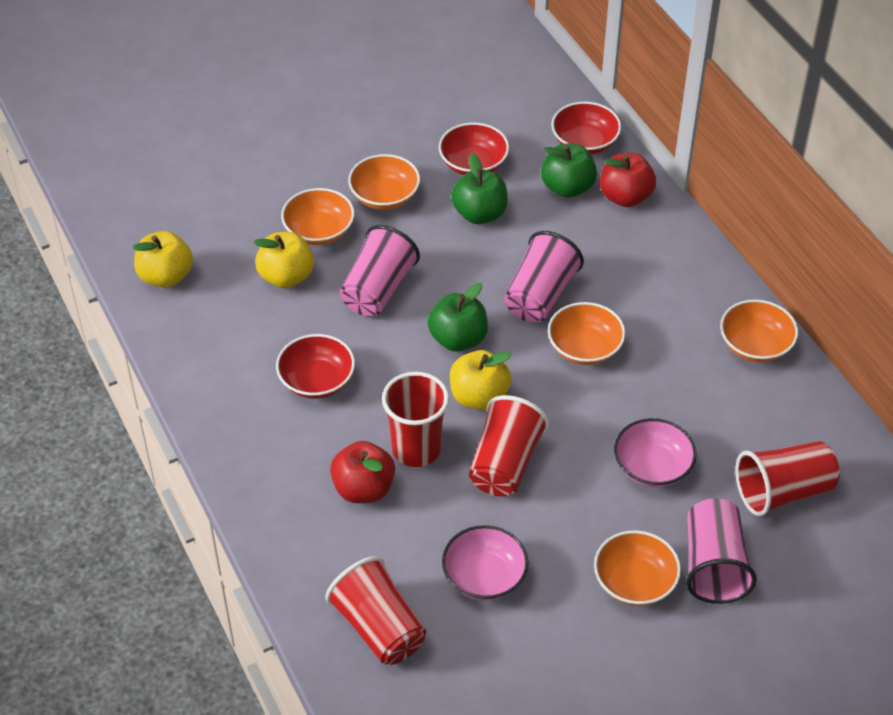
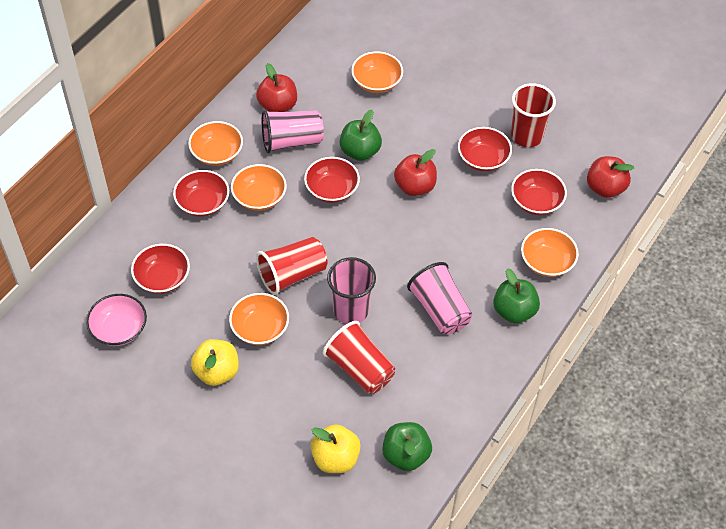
pink bowl: [442,525,529,601] [614,418,697,487] = 2 -> [86,294,147,346] = 1
red apple: [330,441,395,503] [600,153,656,207] = 2 -> [256,63,297,112] [394,149,437,196] [587,156,634,198] = 3
red bowl: [276,334,355,399] [439,123,509,175] [551,102,621,155] = 3 -> [131,244,190,294] [173,170,229,217] [304,157,360,203] [458,127,512,172] [511,169,567,215] = 5
red cup: [326,556,426,665] [382,372,449,467] [469,395,549,497] [735,441,840,516] = 4 -> [256,237,328,295] [323,321,395,394] [511,83,556,147] = 3
yellow apple: [133,231,193,288] [254,232,314,288] [450,350,512,410] = 3 -> [191,339,239,386] [311,424,361,473] = 2

